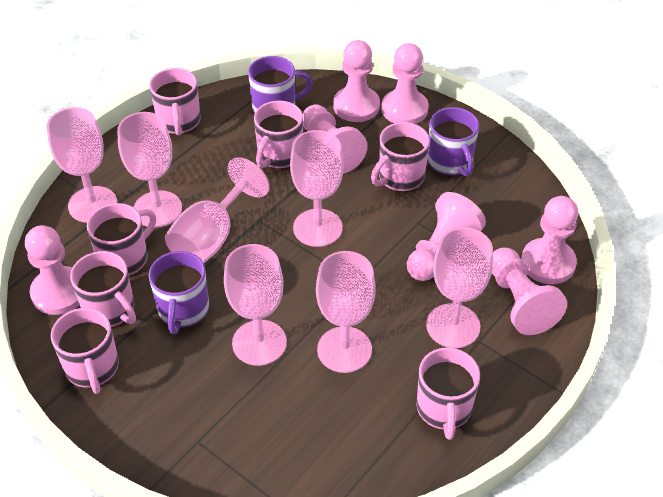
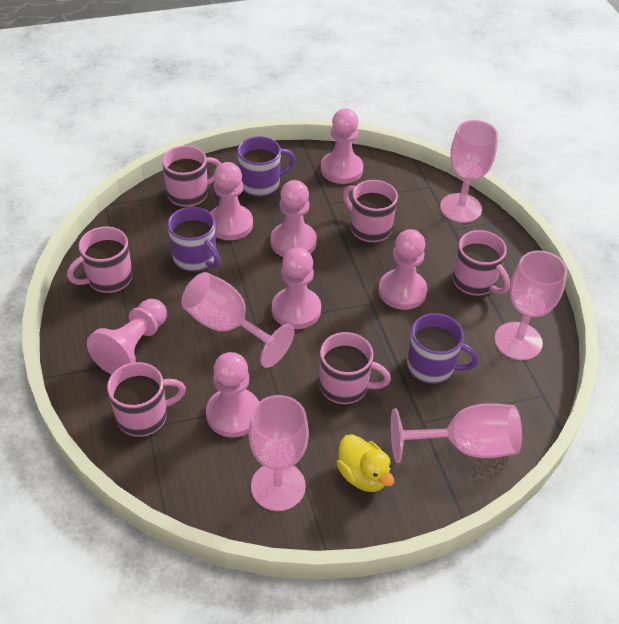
pink goblet: [47,107,117,223] [117,112,182,228] [165,157,270,263] [224,244,287,366] [290,130,344,247] [316,251,376,373] [426,227,493,348] = 7 -> [181,272,294,368] [249,395,309,511] [391,403,522,463] [440,120,498,223] [494,251,567,360] = 5
pink mug: [51,308,119,394] [70,251,136,327] [87,203,156,275] [149,68,200,135] [254,101,303,168] [371,122,430,191] [416,347,480,440] = 7 -> [67,227,133,293] [107,362,186,437] [162,146,221,207] [319,332,391,404] [343,180,398,242] [453,230,510,296] = 6
yellow duck: none = 0 -> [337,434,394,492] = 1

